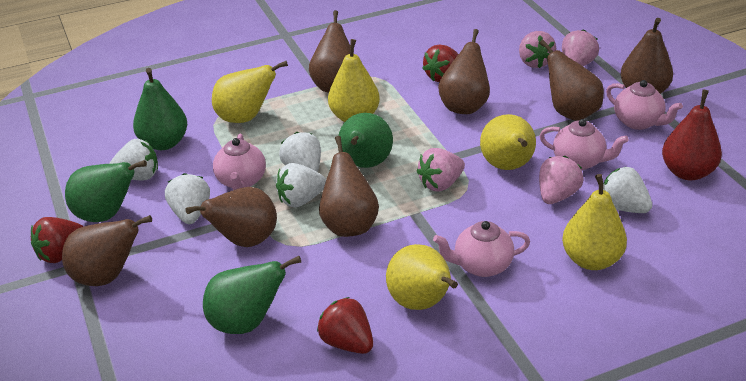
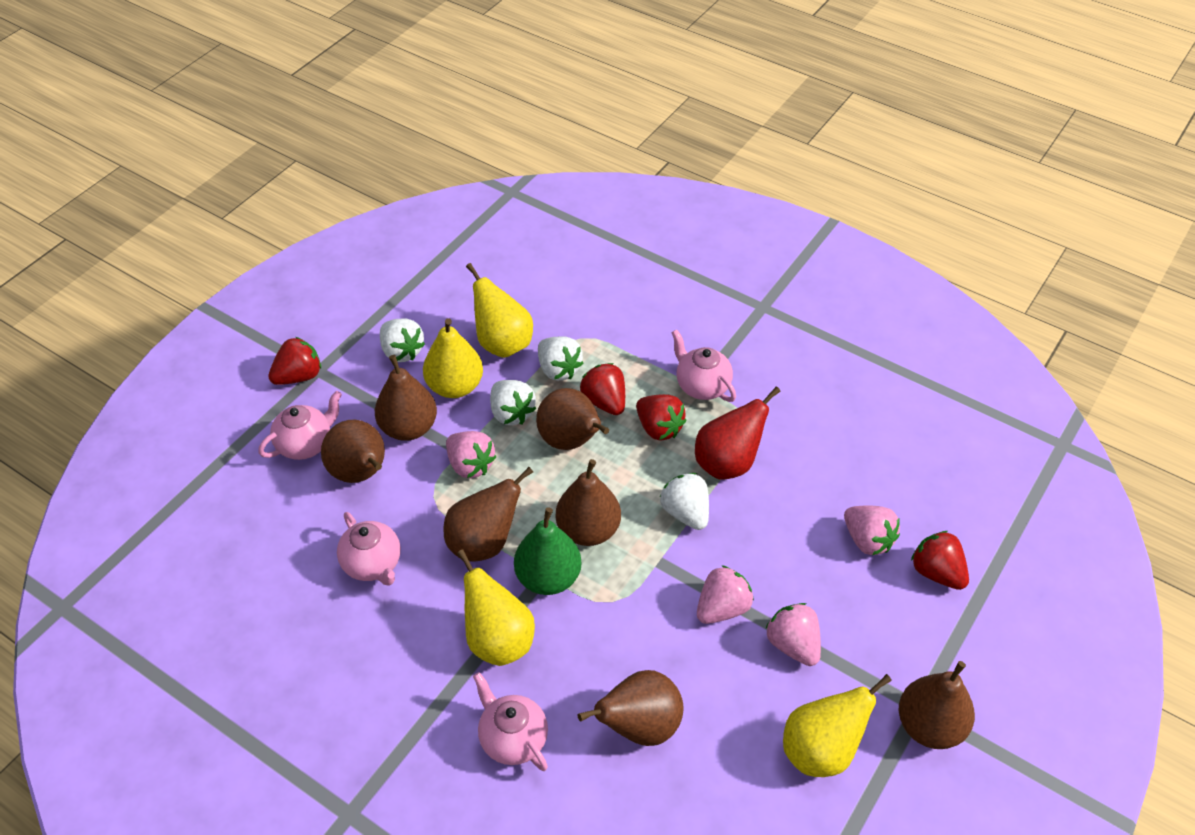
green pear: [65,160,147,222] [133,68,187,150] [203,256,301,334] [339,113,393,168] = 4 -> [514,508,582,595] = 1
red strawberry: [31,217,84,263] [317,297,373,354] [422,44,458,82] = 3 -> [268,337,321,385] [580,363,625,415] [636,394,686,440] [911,531,969,590] = 4
white strawberry: [109,139,158,180] [165,173,210,224] [276,163,326,208] [279,132,321,172] [603,167,652,213] = 5 -> [380,318,425,362] [490,380,536,425] [538,337,583,381] [660,473,709,530] = 4
yellow pear: [212,61,288,123] [328,39,380,122] [386,244,458,310] [480,114,536,170] [562,174,627,270] = 5 -> [423,318,483,398] [457,549,535,666] [466,263,533,358] [783,674,892,777] = 4

